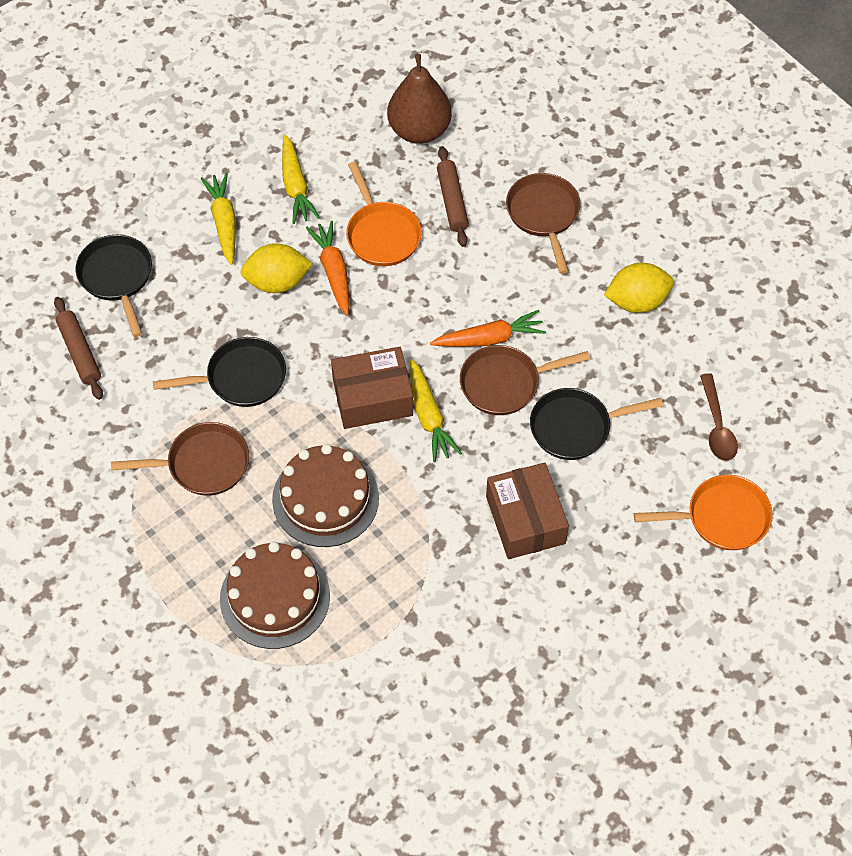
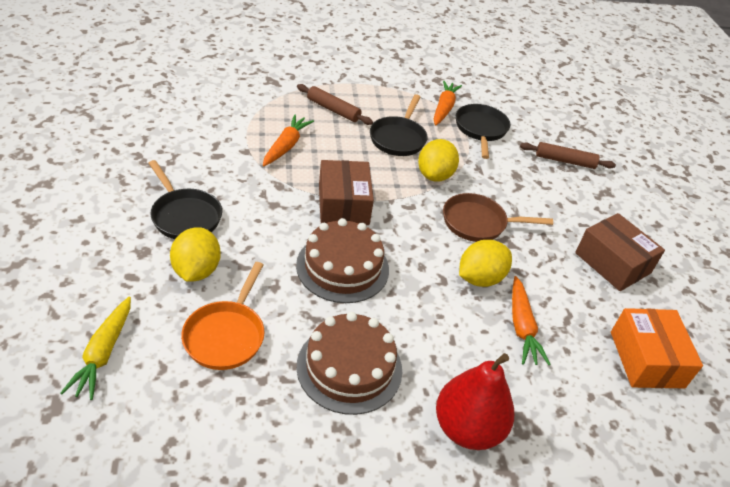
brown pan: [111,422,249,496] [460,345,590,415] [506,173,581,274] = 3 -> [443,193,553,242] = 1
brown pear: [387,54,452,144] = 1 -> none = 0
brown spoon: [700,373,738,461] = 1 -> none = 0
orange box: none = 0 -> [611,308,703,388] = 1
orange carrot: [306,221,349,315] [430,310,546,347] = 2 -> [263,114,314,166] [434,81,462,126] [512,276,551,365] = 3
orange pan: [346,161,422,266] [634,475,773,550] = 2 -> [181,262,264,370] = 1
red pear: none = 0 -> [436,353,514,450] = 1
yellow carrot: [200,173,236,265] [282,135,320,224] [410,359,462,462] = 3 -> [60,297,131,400] = 1
yellow lemon: [240,243,312,293] [604,263,674,313] = 2 -> [170,227,221,282] [418,139,459,182] [459,240,512,287] = 3

